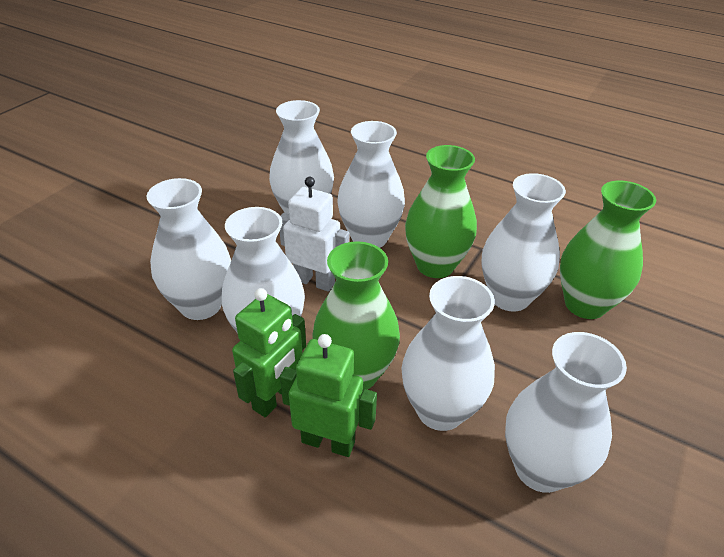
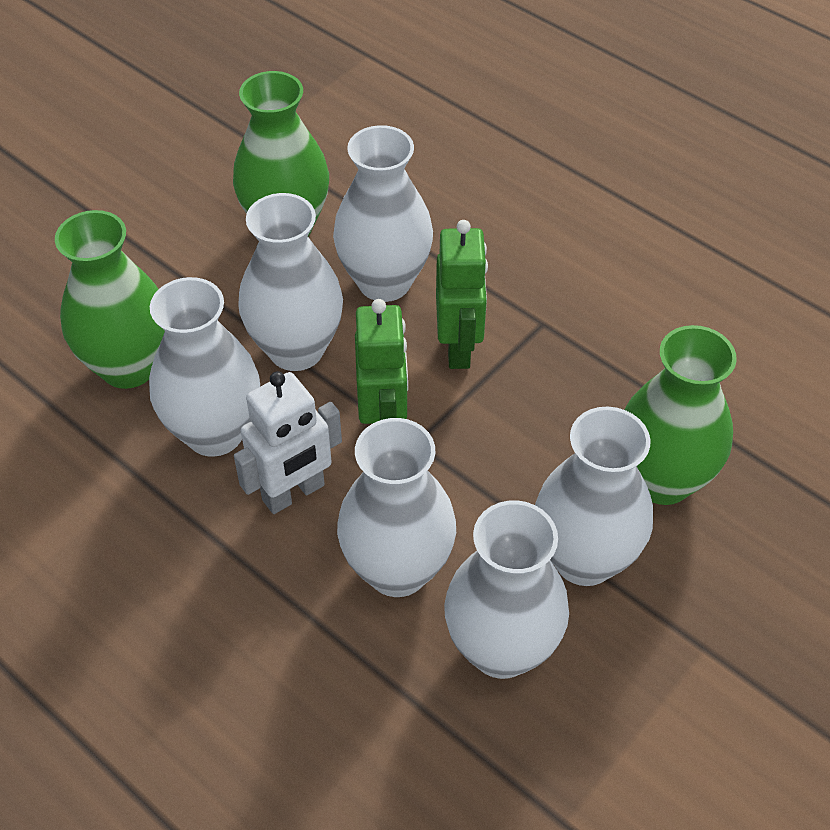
white vase: [146,178,231,320] [222,207,305,333] [269,100,334,214] [337,121,405,248] [401,276,495,431] [482,173,566,312] [505,332,627,493] = 7 -> [149,277,260,457] [238,193,343,371] [333,125,433,302] [337,418,456,597] [444,500,569,679] [535,407,653,586] = 6

